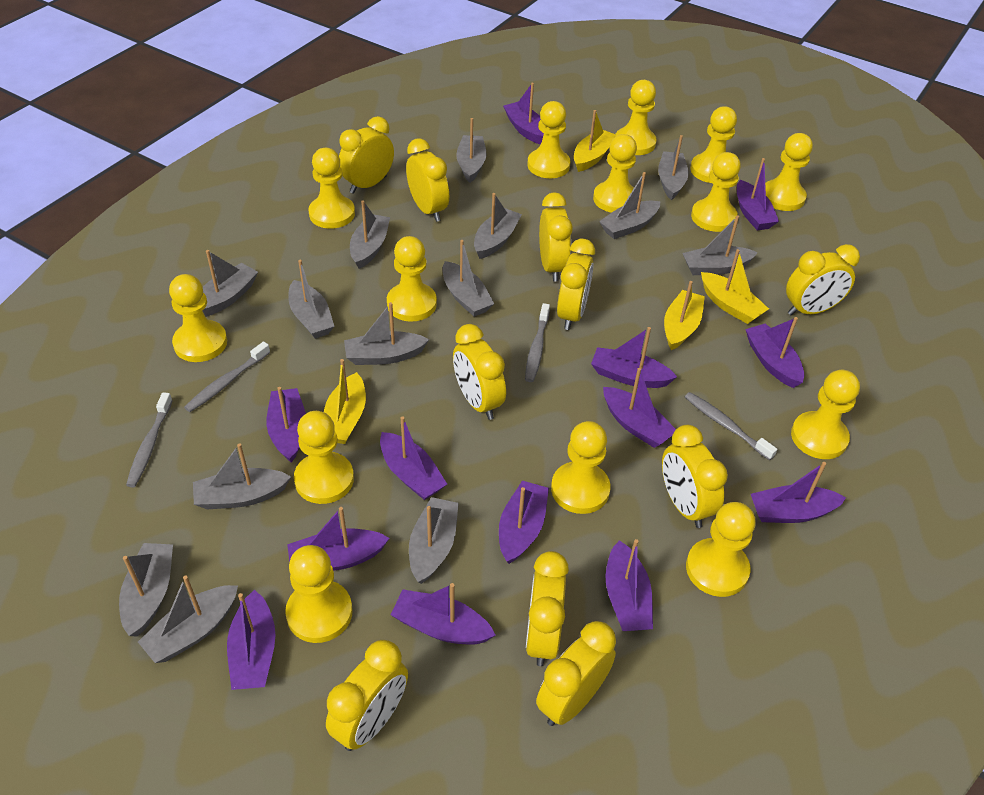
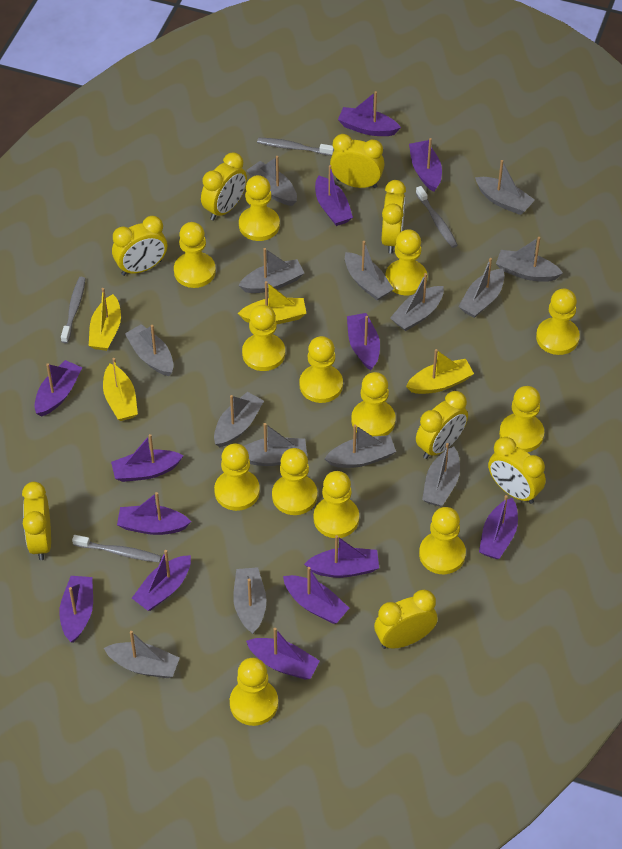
yellow clock: [326,640,408,751] [339,116,394,194] [406,138,449,222] [453,324,506,420] [526,551,569,666] [536,621,616,726] [539,192,573,282] [557,239,595,330] [662,425,728,528] [786,244,860,315] = 10 -> [22,482,51,560] [112,216,167,276] [201,152,247,220] [330,134,385,188] [374,590,438,649] [382,180,406,254] [416,391,468,459] [488,437,546,504] = 8
yellow pawn: [169,274,227,362] [285,545,353,643] [294,411,354,504] [308,148,355,229] [387,236,437,322] [527,101,570,178] [551,421,610,514] [593,134,637,213] [615,80,657,155] [686,502,756,597] [690,106,737,183] [691,152,741,232] [765,133,813,211] [791,370,860,459] = 14 -> [174,222,216,288] [214,443,260,511] [230,658,278,726] [239,175,280,241] [242,305,285,371] [272,448,317,515] [300,336,343,403] [314,471,359,538] [351,372,396,436] [385,229,427,295] [419,507,466,574] [499,386,544,452] [536,288,580,355] = 13

